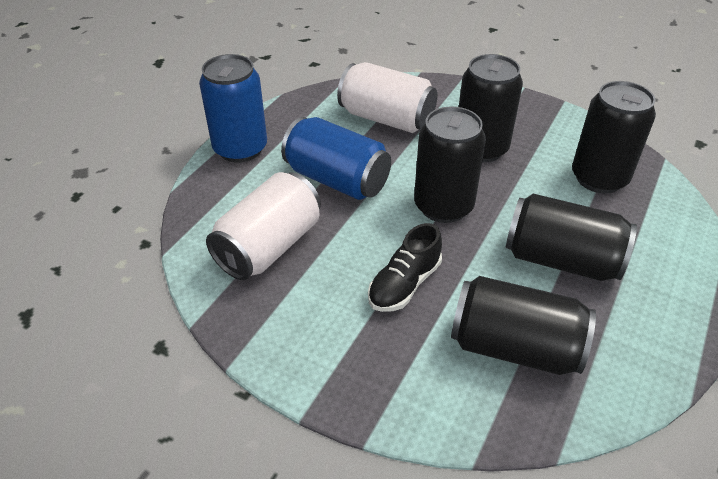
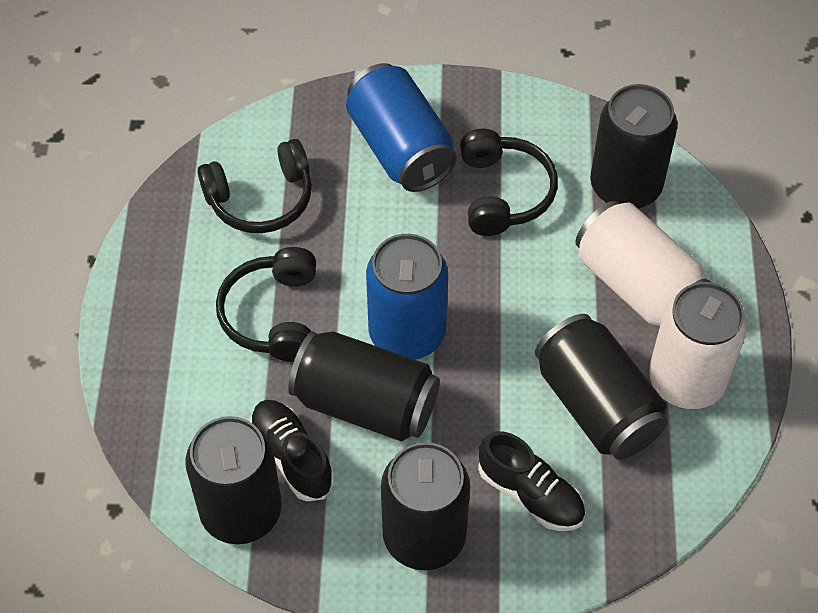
black headphones: none = 0 -> [198,139,312,233] [216,247,316,362] [460,129,558,236] = 3
black shoe: [368,223,442,312] = 1 -> [250,400,334,501] [478,431,585,531] = 2

